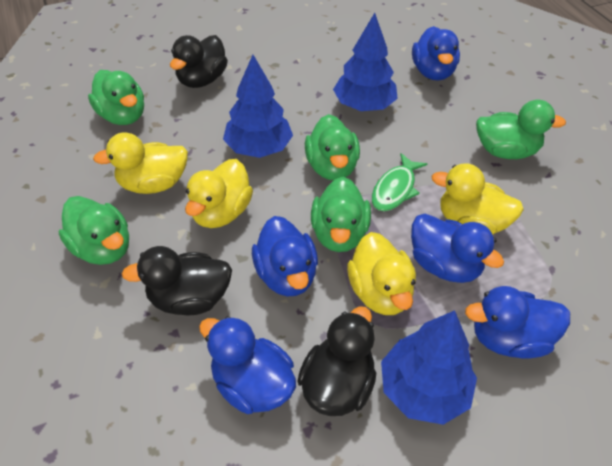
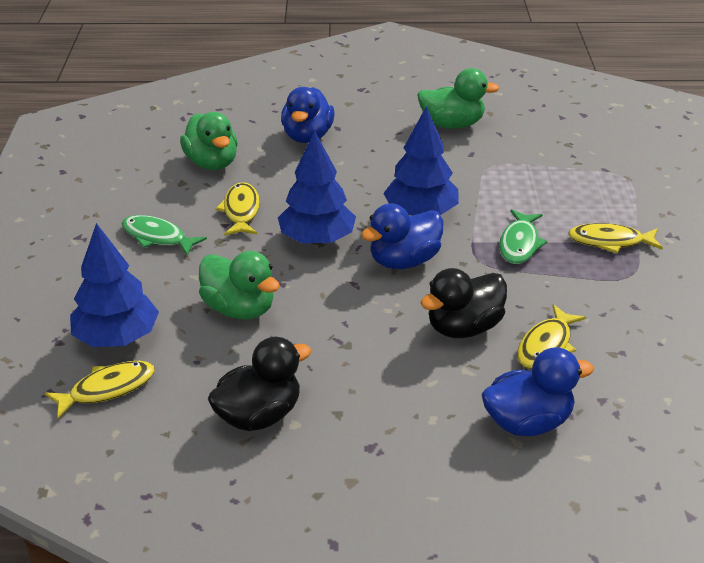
black duck: [122,246,232,315] [170,35,228,88] [297,306,376,416] = 3 -> [207,337,311,431] [421,268,507,338] = 2
blue duck: [199,316,296,414] [252,216,318,296] [411,214,504,283] [412,26,460,81] [465,286,570,359] = 5 -> [281,87,335,143] [361,203,444,269] [481,347,594,436] = 3
green duck: [59,196,129,265] [88,70,144,125] [305,114,360,180] [311,176,371,252] [476,100,566,159] = 5 -> [180,112,238,170] [199,251,280,319] [417,68,499,129] = 3
green fish: [372,153,427,211] = 1 -> [122,215,207,256] [499,209,547,264] = 2
yellow duck: [93,132,188,194] [185,159,253,228] [347,232,416,315] [431,163,524,235] = 4 -> none = 0
yellow fish: none = 0 -> [45,361,155,419] [215,182,260,236] [517,304,586,369] [568,223,663,254] = 4

